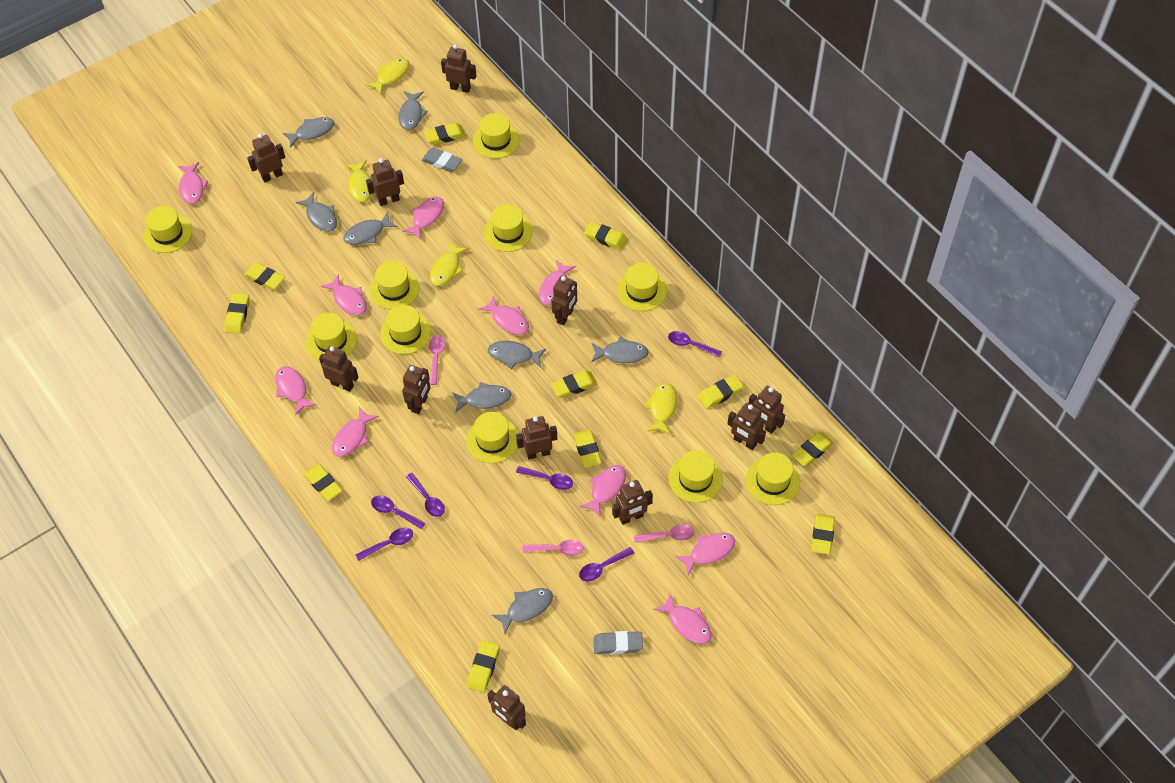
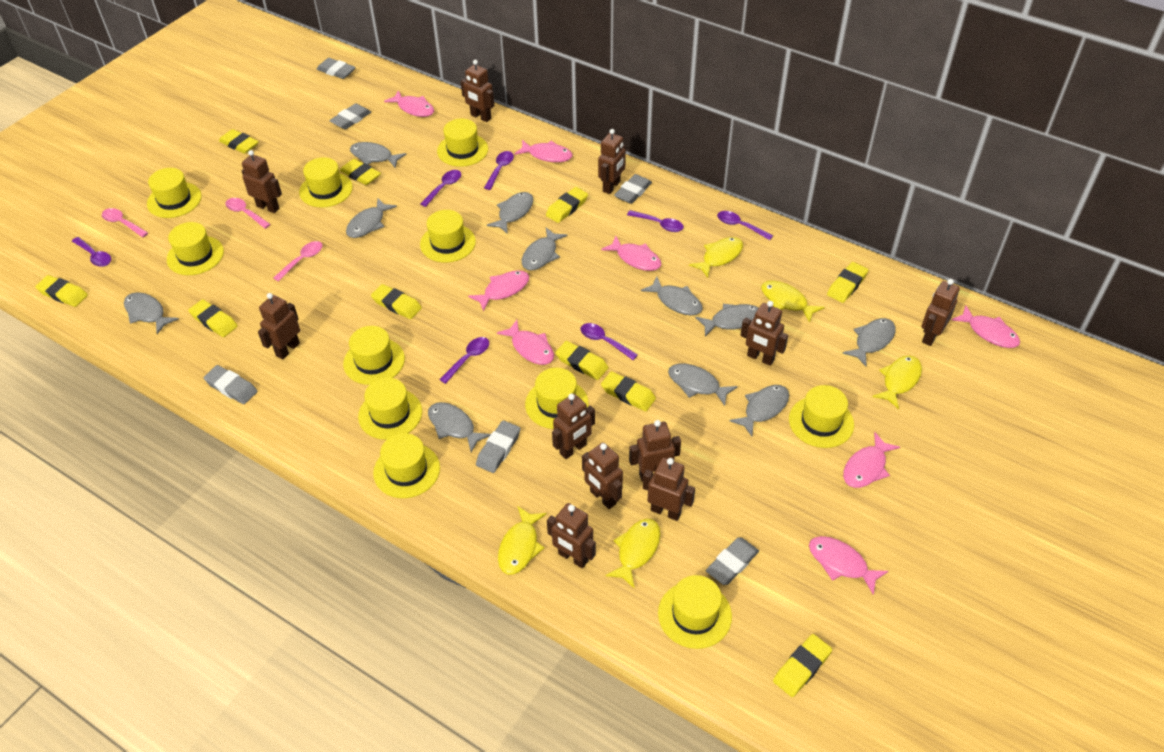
grey eraser: [422,148,463,172] [593,631,643,654] = 2 -> [204,365,258,404] [317,58,356,79] [329,103,371,130] [476,420,521,473] [614,174,652,204] [706,537,759,585] = 6
grey fish: [282,117,335,148] [295,192,337,232] [343,212,398,245] [399,91,428,130] [452,382,512,413] [488,341,546,369] [492,588,553,634] [591,337,648,363] = 8 -> [124,292,179,334] [346,198,397,238] [350,142,407,168] [428,402,491,452] [487,192,533,234] [522,228,568,271] [641,276,703,316] [668,364,738,406] [695,304,759,336] [730,385,789,436] [843,318,896,366] = 11
pink fish: [178,162,208,204] [276,366,317,416] [321,274,367,315] [332,407,379,457] [402,197,444,240] [478,296,529,335] [539,260,576,305] [580,465,626,518] [653,592,712,644] [675,533,735,576] = 10 -> [384,90,434,117] [468,270,529,312] [497,320,554,365] [514,140,573,162] [601,236,661,271] [809,536,888,595] [843,432,900,488] [952,305,1020,348] = 8
purple spoon: [355,528,413,561] [371,495,425,529] [406,473,445,517] [516,466,573,490] [579,547,634,582] [668,331,722,357] = 6 -> [72,237,111,267] [420,170,461,207] [439,337,489,384] [484,151,514,190] [581,323,638,360] [627,210,684,232] [717,211,773,240] = 7
yellow eraser: [224,293,250,334] [244,262,285,290] [304,464,343,501] [424,123,466,145] [467,640,500,692] [551,370,597,398] [573,429,602,468] [584,222,628,250] [698,374,744,409] [792,432,834,466] [811,514,835,555] = 11 -> [35,275,88,307] [189,299,238,337] [219,129,259,154] [340,159,381,185] [371,284,422,319] [546,187,588,223] [555,341,608,380] [601,371,656,411] [773,634,832,697] [827,262,868,303] = 10
yellow fish: [346,160,372,202] [366,58,410,95] [430,241,469,286] [644,383,677,435] = 4 -> [498,507,547,574] [605,519,661,589] [689,237,743,278] [761,280,825,323] [872,356,922,409] = 5
yellow hat: [143,206,192,253] [306,312,357,360] [369,261,420,309] [380,305,431,354] [466,412,519,463] [473,113,520,159] [484,204,533,252] [617,263,667,311] [669,450,723,503] [746,452,800,505] = 10 -> [147,168,202,218] [167,222,224,275] [299,158,353,207] [343,326,405,385] [358,378,422,440] [373,433,440,498] [420,210,476,263] [437,119,488,167] [525,368,589,429] [658,575,732,649] [789,385,854,448] = 11

